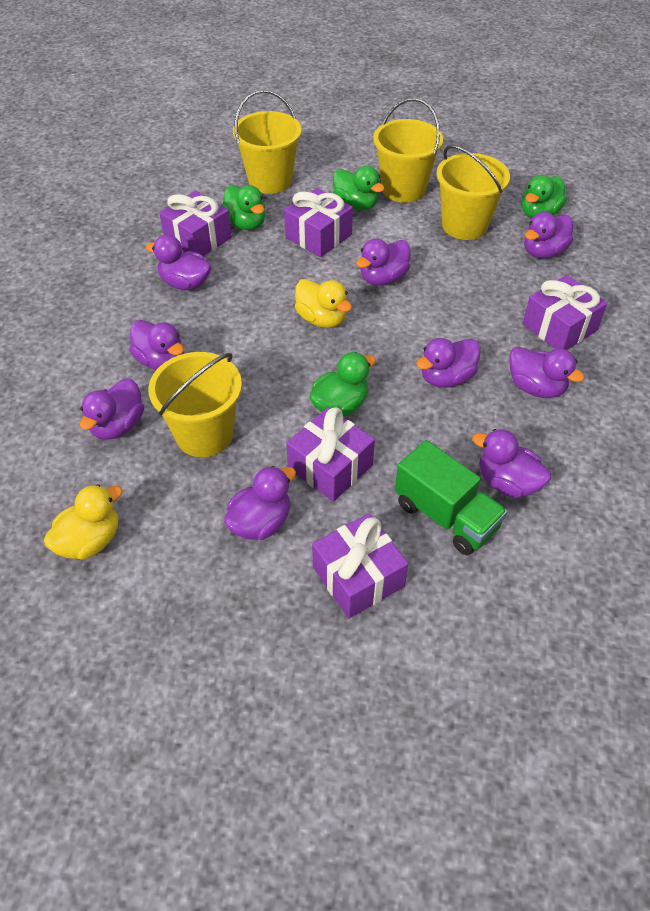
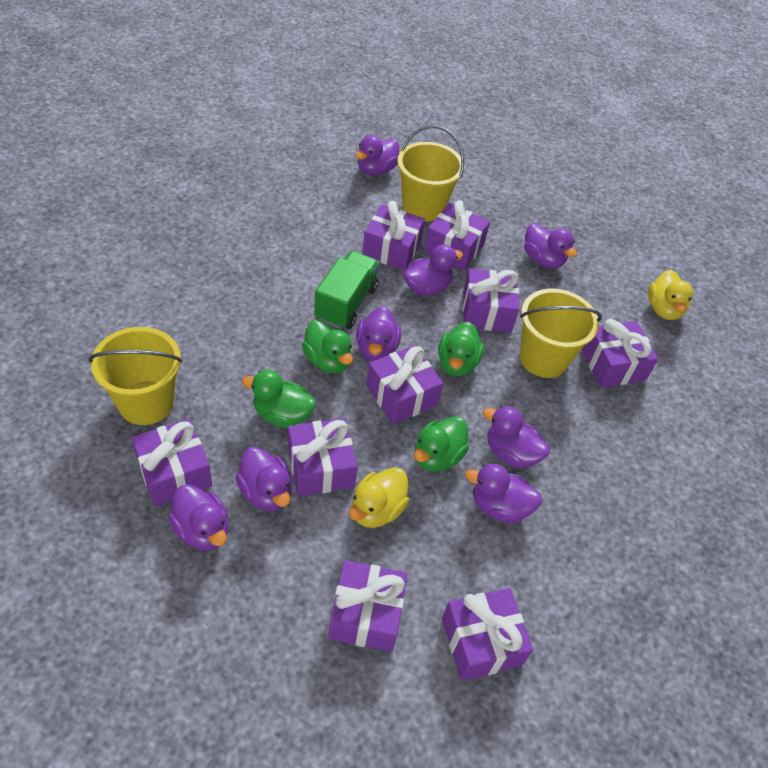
purple duck: [80,378,144,440] [129,320,184,370] [146,235,212,290] [224,466,296,540] [356,238,411,286] [416,338,481,388] [472,429,551,498] [509,347,584,398] [524,212,573,258] = 9 -> [168,484,228,551] [236,447,292,512] [355,135,399,176] [356,306,401,361] [403,244,463,296] [465,464,542,523] [483,406,550,468] [524,223,577,268] = 8
purple gift: [159,191,232,256] [284,188,353,257] [286,407,375,502] [312,513,408,618] [523,275,607,350] = 5 -> [131,419,212,506] [288,418,358,497] [328,560,408,652] [362,201,425,271] [366,345,443,424] [424,200,490,270] [442,588,533,681] [463,269,519,332] [581,319,658,388] = 9
yellow bucket: [148,352,242,457] [233,90,302,194] [373,98,443,202] [436,145,510,240] = 4 -> [88,327,183,425] [397,125,464,221] [520,289,602,378] = 3

